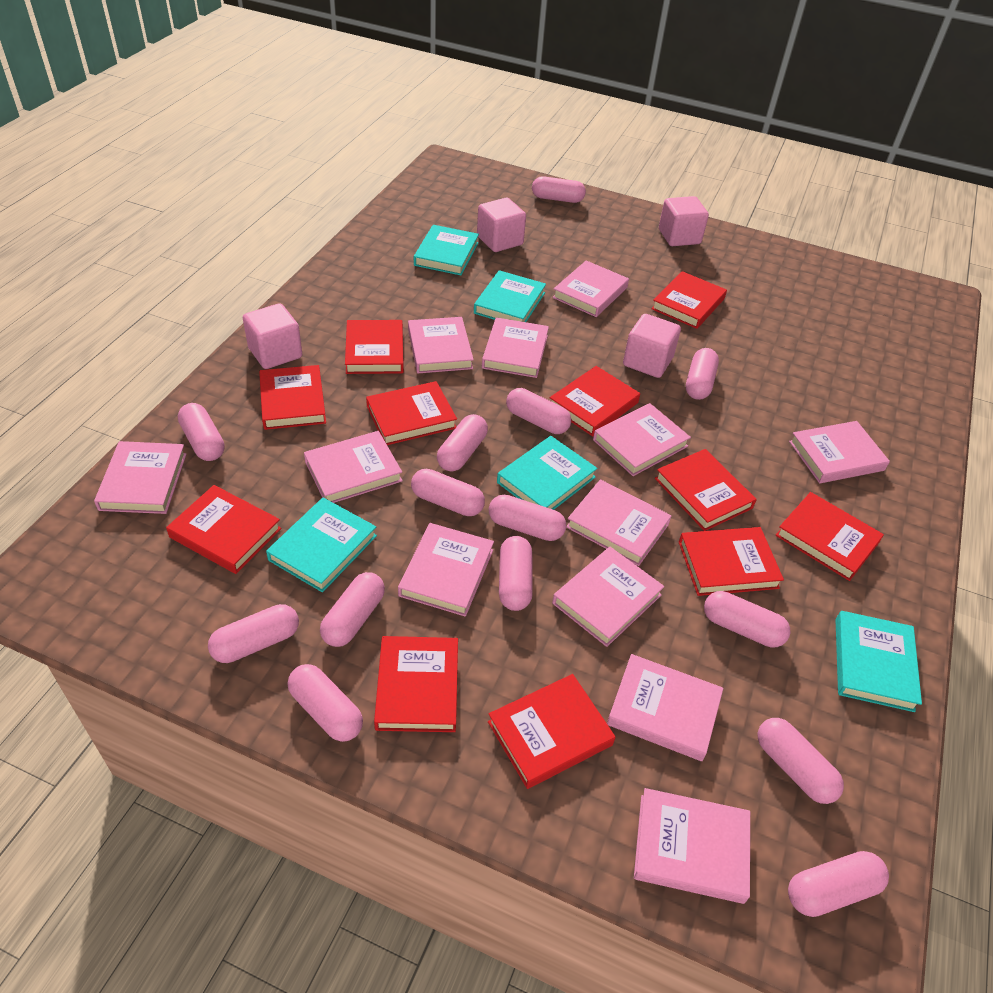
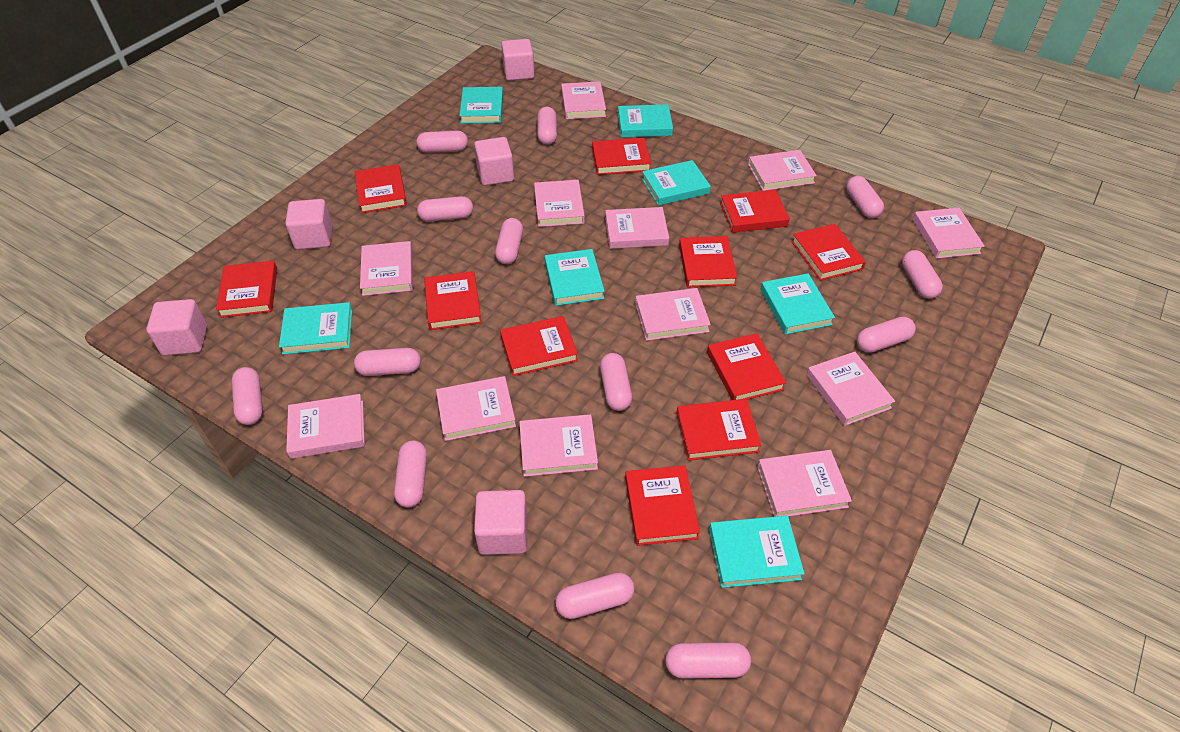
pink capsule: [178,403,225,461] [208,604,299,663] [288,664,363,742] [320,572,385,647] [411,469,485,516] [437,414,488,471] [489,495,566,541] [499,536,533,611] [506,388,571,434] [532,176,586,203] [686,348,719,400] [704,591,791,647] [758,718,844,804] [788,851,889,917] = 14 -> [232,367,263,425] [354,348,421,376] [394,440,427,507] [416,130,468,153] [417,196,473,222] [495,218,523,264] [537,107,557,145] [555,573,635,619] [600,353,632,411] [665,642,751,679] [846,176,884,218] [857,317,916,353] [902,250,943,299] = 13
pink cube: [243,303,302,369] [477,198,526,252] [623,314,681,378] [659,196,709,246] = 4 -> [146,299,207,355] [285,199,332,250] [474,137,514,186] [474,490,527,555] [501,39,535,81] = 5
turquoise book: [266,497,377,592] [414,225,479,275] [474,270,546,322] [497,436,597,510] [835,611,922,712] = 5 -> [279,302,352,355] [460,87,503,124] [545,249,605,306] [618,104,673,137] [642,160,711,206] [709,516,805,588] [760,273,835,335] = 7

